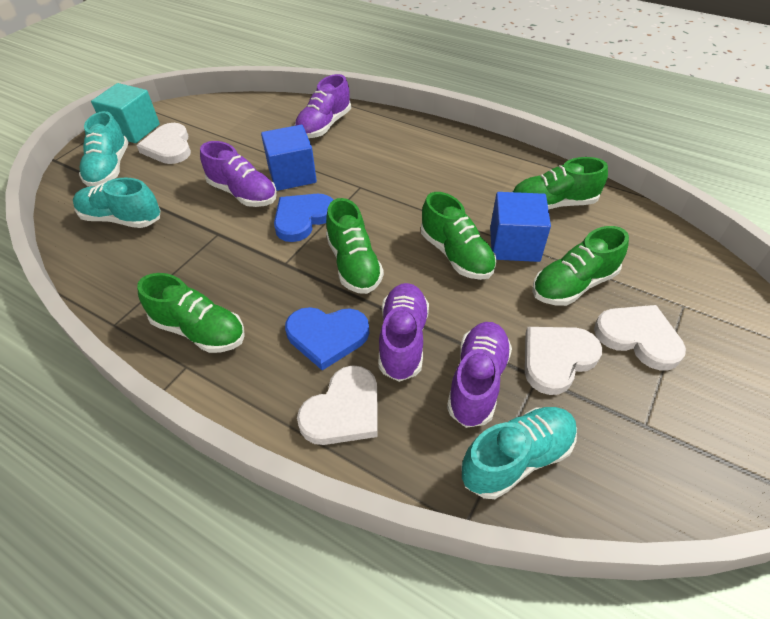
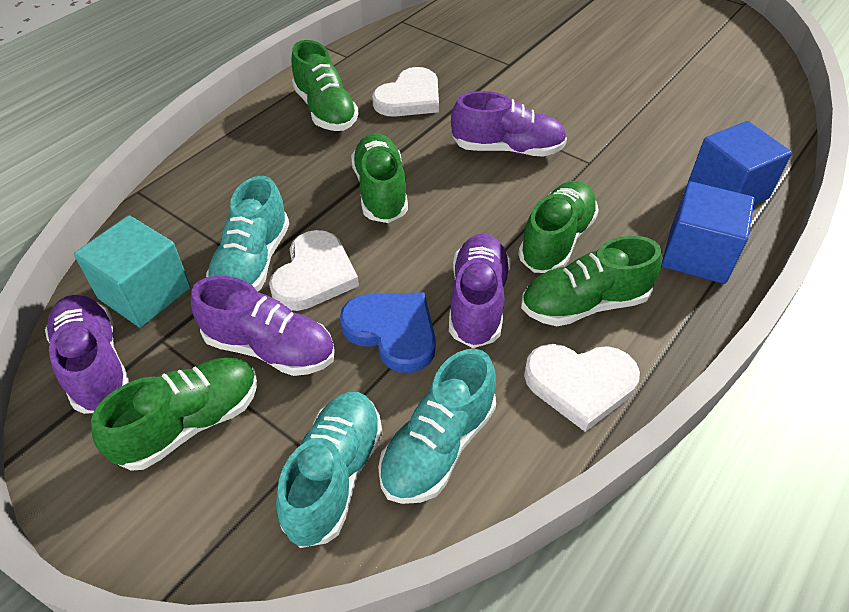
blue heart: [274,194,333,242] [285,307,369,371] = 2 -> [340,292,436,373] = 1
white heart: [137,123,191,164] [297,365,377,445] [525,327,602,395] [594,305,686,370] = 4 -> [269,230,359,311] [372,67,439,117] [524,344,640,432] = 3

